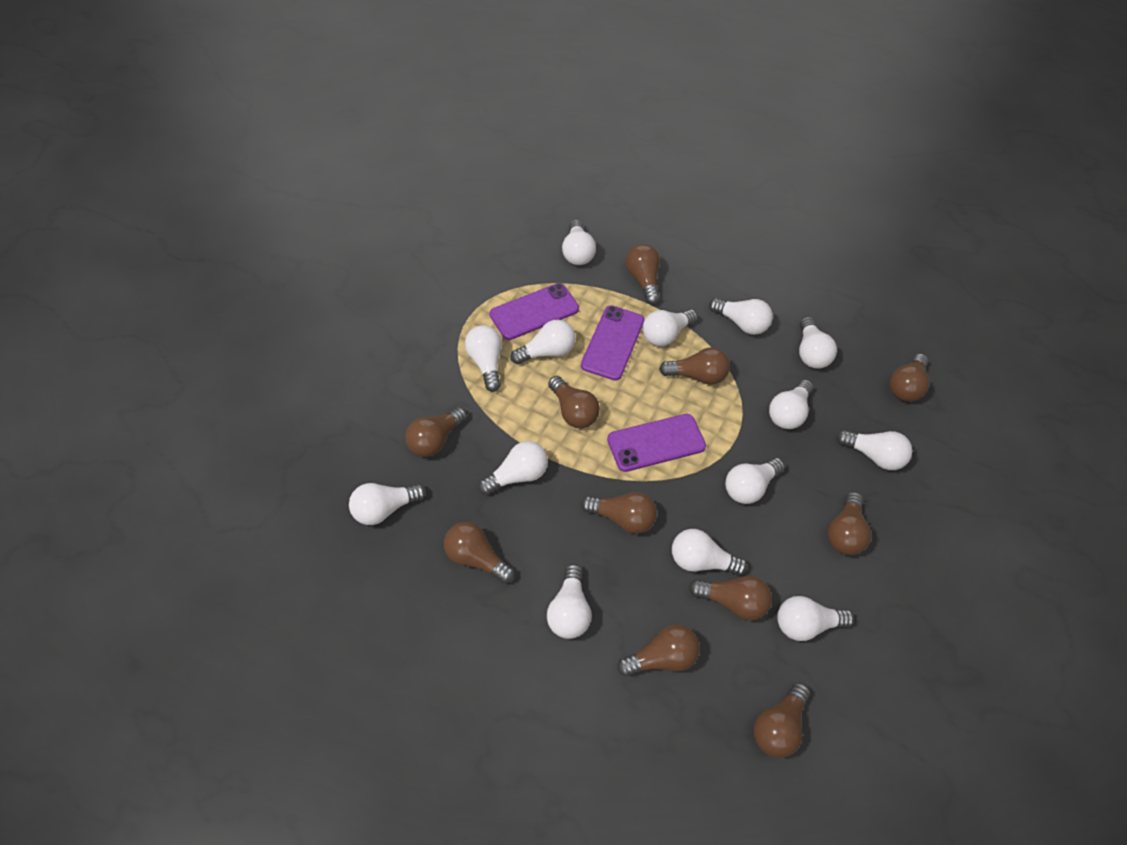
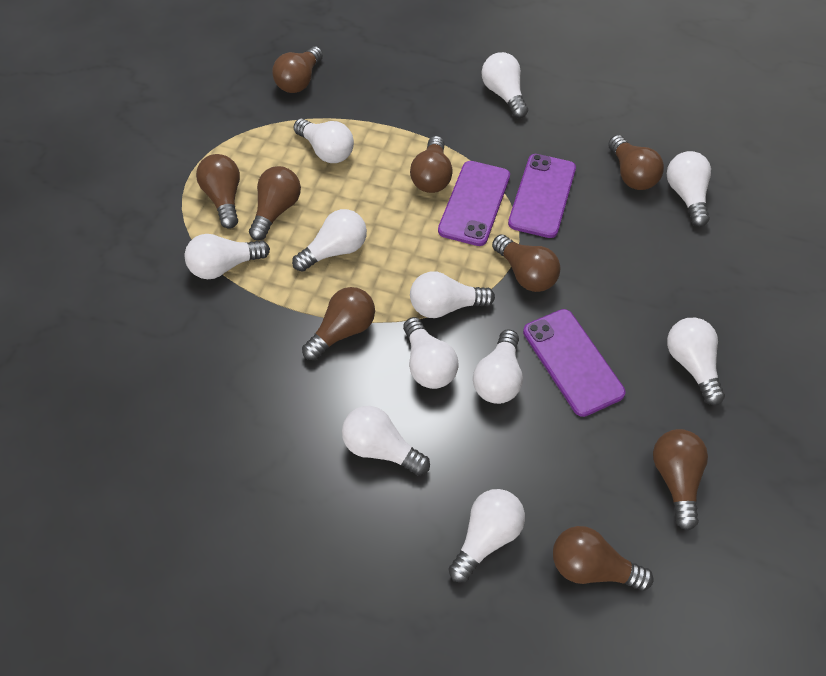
brown light bulb: [405,407,467,457] [444,522,514,584] [548,376,600,428] [581,492,657,534] [617,624,700,677] [626,244,660,305] [659,348,730,385] [689,576,772,620] [753,682,810,758] [827,492,871,555] [889,354,929,402] = 11 -> [196,154,240,229] [249,166,301,241] [272,46,323,93] [302,287,375,360] [410,136,453,193] [492,235,560,292] [553,526,654,591] [608,135,664,190] [653,429,708,531] = 9
white light bulb: [349,483,426,525] [465,325,502,392] [478,441,548,495] [510,320,575,364] [547,564,591,639] [562,219,596,265] [642,309,698,346] [672,529,747,576] [709,298,773,335] [725,458,785,504] [769,380,813,429] [777,596,854,641] [799,317,837,369] [836,430,912,470] = 14 -> [184,234,270,279] [292,209,367,272] [293,119,354,163] [342,406,430,476] [403,317,459,389] [410,271,495,318] [448,489,525,582] [473,329,523,404] [481,52,528,118] [667,151,711,227] [667,318,725,406] = 11

